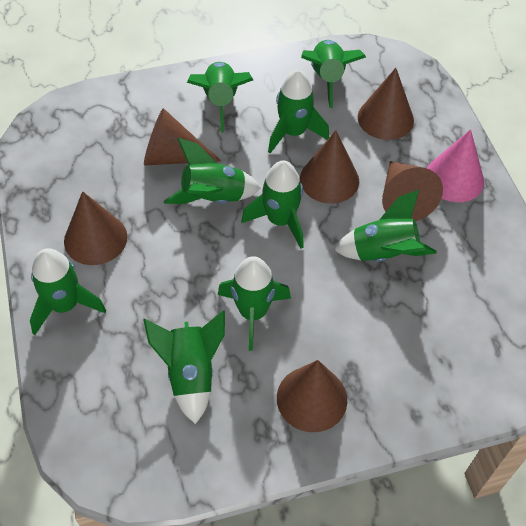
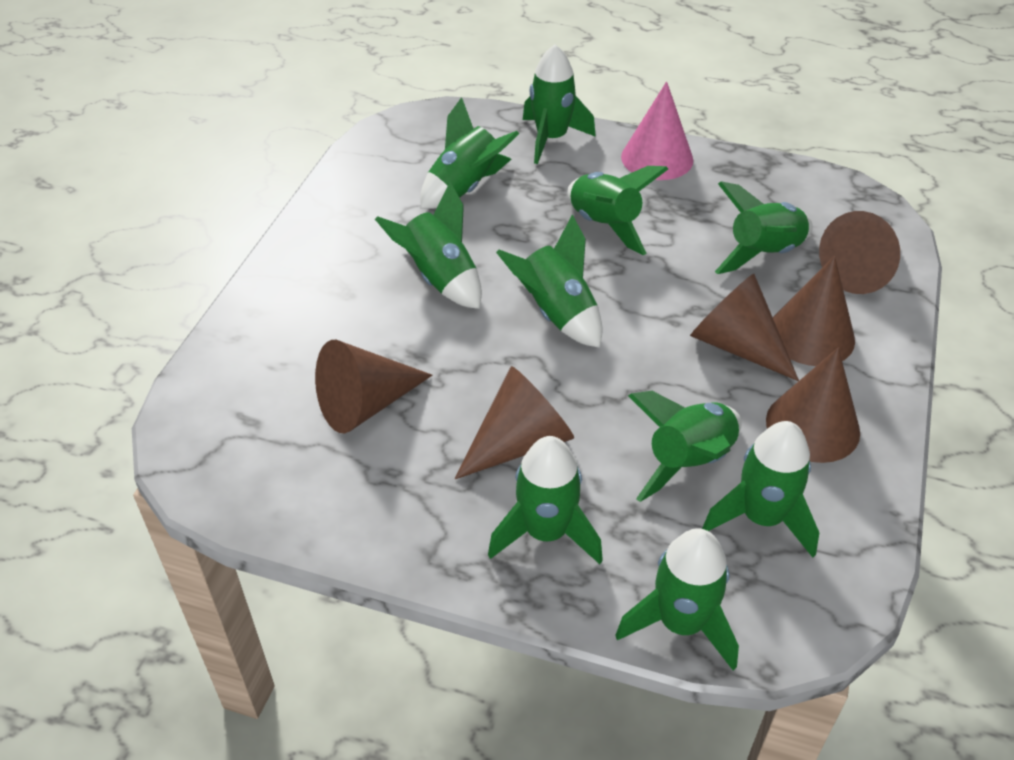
green rocket: [30,248,106,335] [143,310,225,424] [164,138,261,204] [187,62,253,132] [218,256,291,351] [242,161,304,249] [268,70,329,153] [301,40,366,108] [334,190,437,262] = 9 -> [375,182,482,309] [420,97,519,209] [488,436,603,564] [496,214,603,348] [523,45,596,164] [567,166,668,255] [615,528,739,671] [628,391,742,502] [702,421,819,557] [715,181,813,274] = 10

